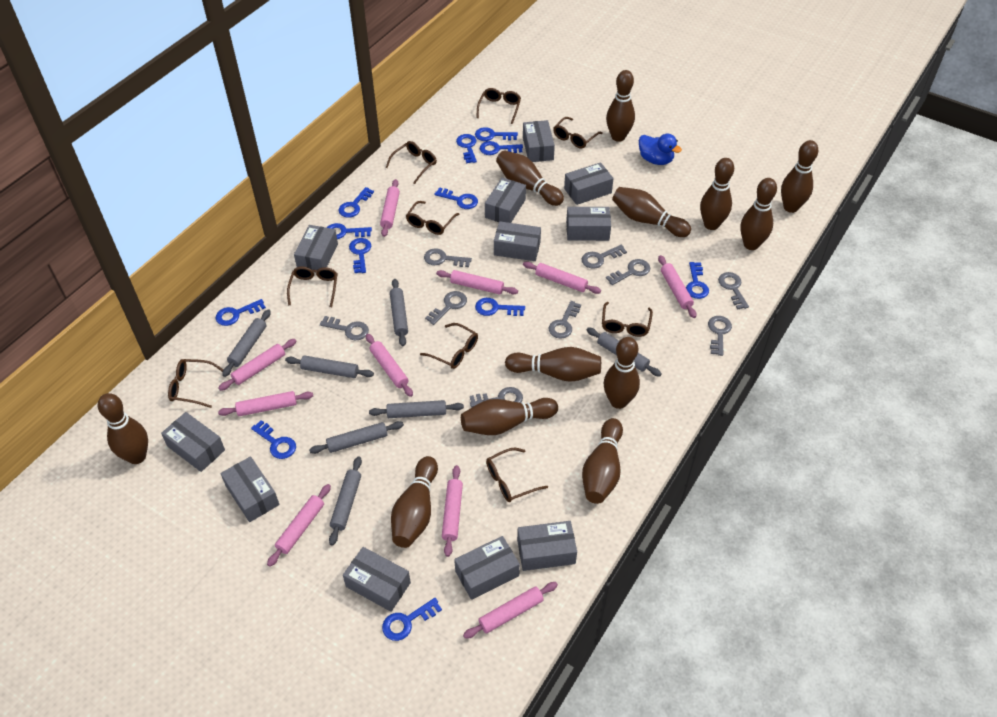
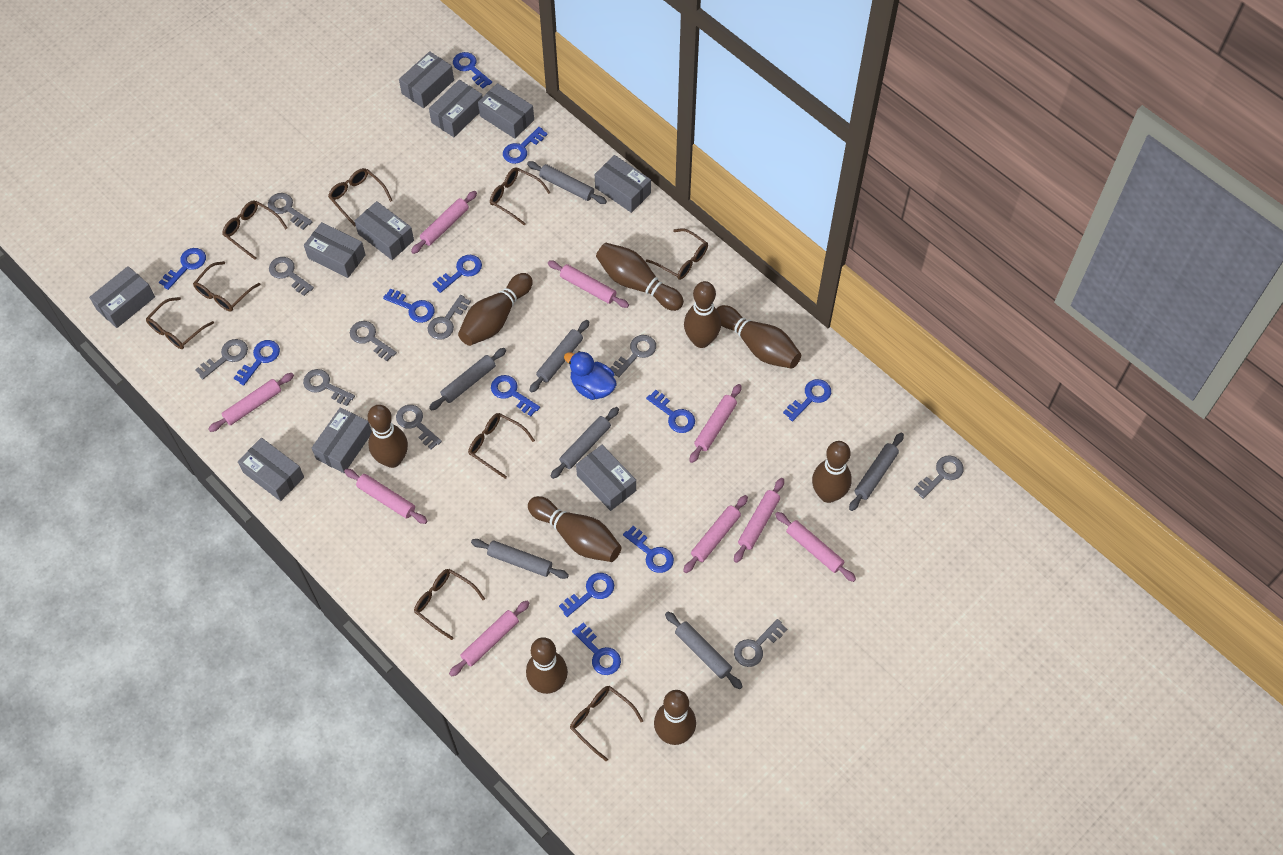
brown bowling pin: [98,393,148,464] [391,456,438,548] [461,398,558,435] [496,150,564,206] [505,347,601,382] [582,418,623,504] [603,337,640,409] [606,70,635,142] [612,187,691,237] [700,158,734,230] [740,178,777,250] [781,140,818,213] = 12 -> [368,405,408,468] [458,273,533,346] [526,637,568,694] [528,496,621,562] [596,243,684,311] [654,690,696,745] [684,281,721,348] [716,305,801,369] [812,441,852,503] = 9
grey box: [161,412,225,472] [221,456,279,522] [294,225,338,273] [343,547,411,612] [454,536,520,600] [485,178,526,223] [494,221,541,261] [517,521,577,571] [523,120,555,162] [564,162,614,205] [566,207,611,241] = 11 -> [89,266,155,328] [238,438,304,501] [304,222,366,278] [312,407,372,473] [355,201,414,260] [399,51,454,108] [429,80,483,137] [478,83,534,139] [576,445,636,511] [595,155,651,213] = 10
grey key: [320,316,369,340] [424,248,472,267] [425,291,467,325] [470,387,523,407] [549,301,581,339] [582,245,627,269] [606,259,650,285] [708,316,732,356] [718,272,749,309] = 9 -> [195,339,248,379] [268,193,312,230] [269,257,314,296] [303,369,355,406] [350,321,397,361] [396,405,442,450] [427,295,471,339] [610,335,656,377] [734,619,787,667] [914,455,964,499] = 10
pink rolling pin: [218,391,313,416] [219,339,296,391] [267,484,331,567] [366,334,413,397] [380,179,400,237] [436,270,518,295] [442,465,463,557] [463,582,558,639] [523,261,601,294] [658,255,696,318] = 10 -> [209,373,294,432] [344,469,428,524] [411,191,477,254] [449,601,530,677] [548,261,629,308] [683,495,748,573] [690,384,742,463] [734,478,784,563] [775,512,856,582] = 9

